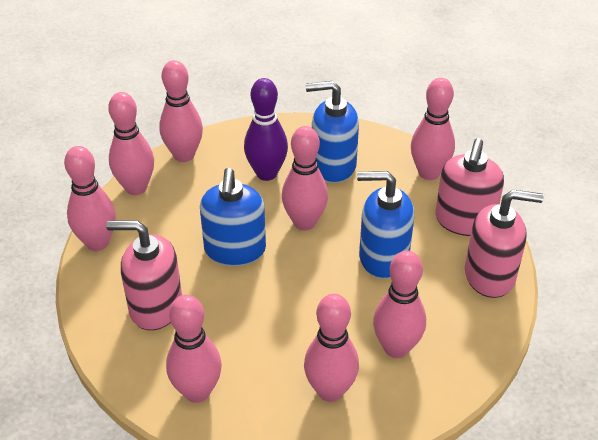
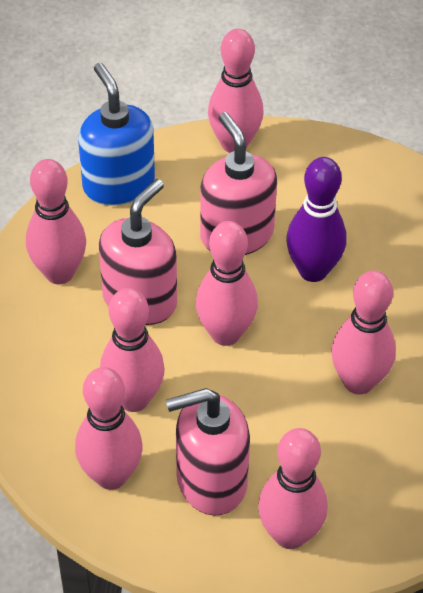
blue soap dispenser: [200,168,266,266] [306,81,359,183] [357,171,414,279] = 3 -> [78,63,155,206] = 1
pink bowling pin: [64,146,116,251] [108,92,154,195] [159,60,203,162] [166,295,222,403] [282,126,328,231] [304,294,359,402] [373,251,426,358] [411,78,455,180] = 8 -> [26,159,86,284] [75,367,143,490] [100,288,165,412] [196,221,258,346] [208,29,264,153] [258,428,328,549] [331,270,396,395] = 7

